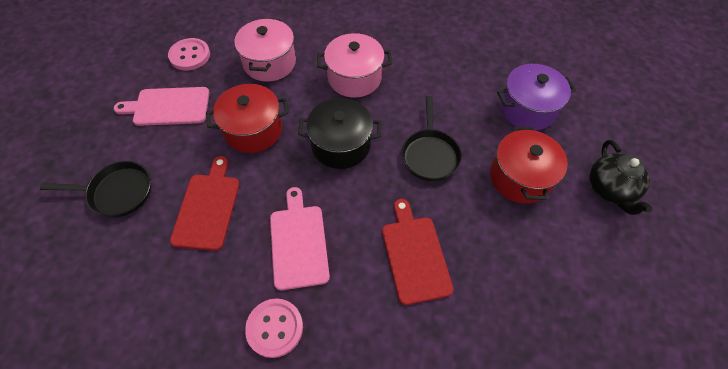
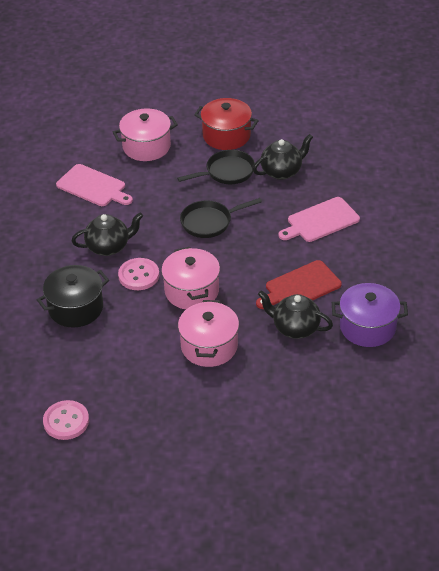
black teapot: [589,140,653,215] = 1 -> [72,213,143,256] [253,134,313,180] [258,290,333,339] = 3
pink pot: [234,18,296,82] [317,33,392,98] = 2 -> [113,108,178,161] [161,247,220,309] [178,300,239,367] = 3
red cutting board: [170,156,240,251] [382,199,454,305] = 2 -> [256,260,342,309] = 1
red pot: [206,84,289,153] [490,127,568,204] = 2 -> [194,98,259,150] = 1

